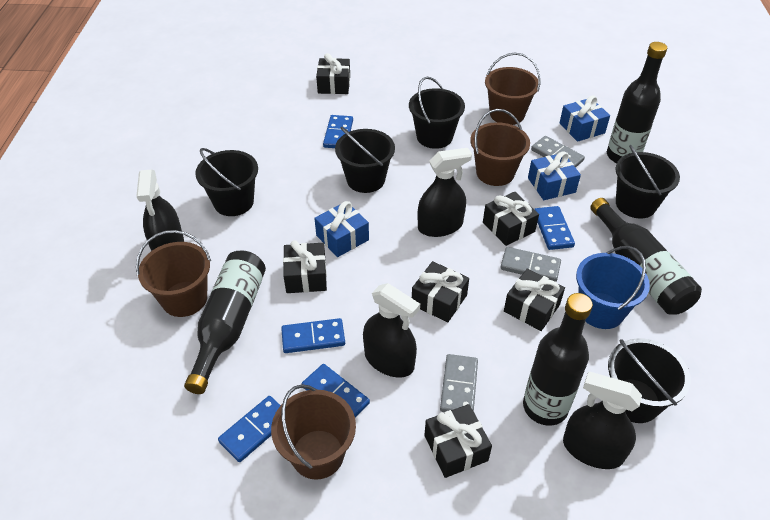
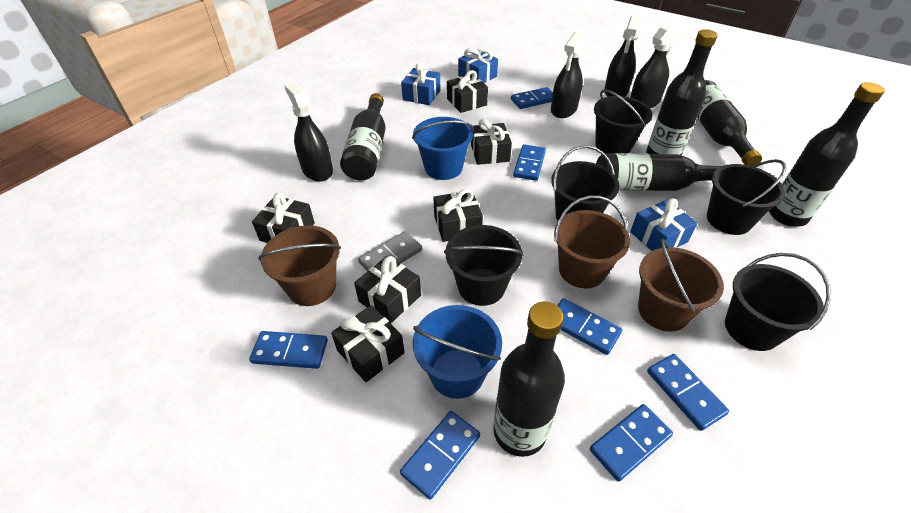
black bottle: [184,251,266,394] [523,293,593,426] [590,198,702,315] [607,42,667,163] = 4 -> [340,93,386,180] [493,302,565,457] [596,153,721,191] [646,29,718,155] [697,80,762,166] [769,82,885,227] = 6
blue bucket: [576,246,650,329] = 1 -> [412,117,474,180] [413,305,502,399] = 2
blue domino: [218,396,281,462] [281,318,345,353] [302,364,370,418] [323,115,353,148] [534,206,575,250] = 5 -> [249,331,328,369] [400,411,480,499] [511,87,553,109] [513,144,546,181] [557,298,622,355] [590,404,673,482] [647,354,729,431] = 7
brown bucket: [136,230,211,317] [271,384,356,480] [470,109,530,186] [485,53,541,125] = 4 -> [258,225,341,306] [554,196,630,288] [638,239,724,332] = 3
grey domino: [440,354,478,412] [500,247,561,282] [531,136,585,168] = 3 -> [358,231,422,271] = 1

